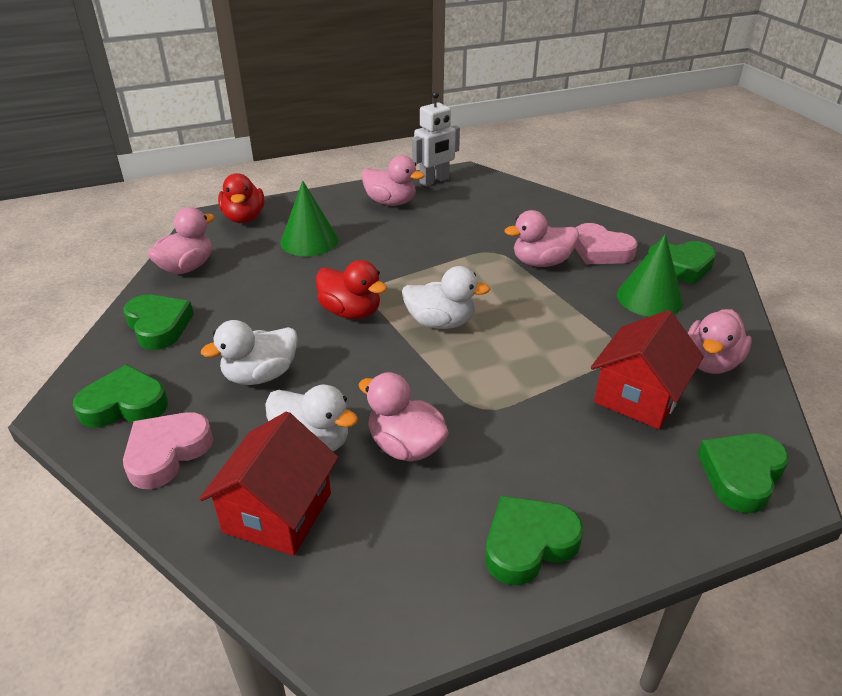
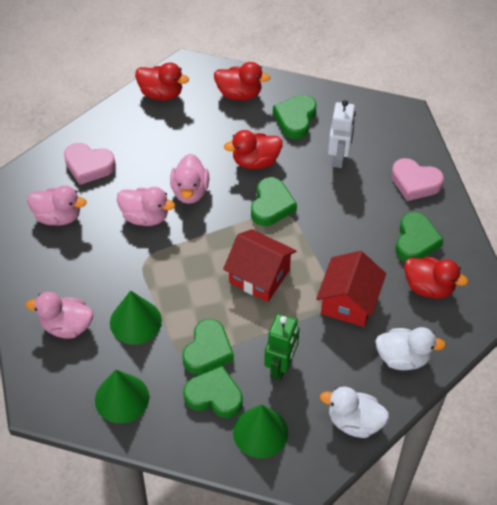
green cone: [280,181,338,256] [617,234,683,317] = 2 -> [95,370,149,424] [110,290,162,345] [233,404,288,458] = 3
green robot: none = 0 -> [264,314,300,380] = 1
pink duck: [147,207,214,274] [358,372,449,462] [361,155,425,206] [505,210,579,267] [688,309,752,374] = 5 -> [26,292,93,339] [27,185,87,226] [117,187,175,226] [170,154,209,204] = 4
red duck: [218,173,264,223] [316,260,387,319] = 2 -> [135,62,189,100] [214,62,271,101] [224,130,283,169] [404,257,468,299] = 4
white duck: [201,320,298,385] [265,385,358,451] [402,266,491,329] = 3 -> [320,387,389,438] [375,327,446,370] = 2

